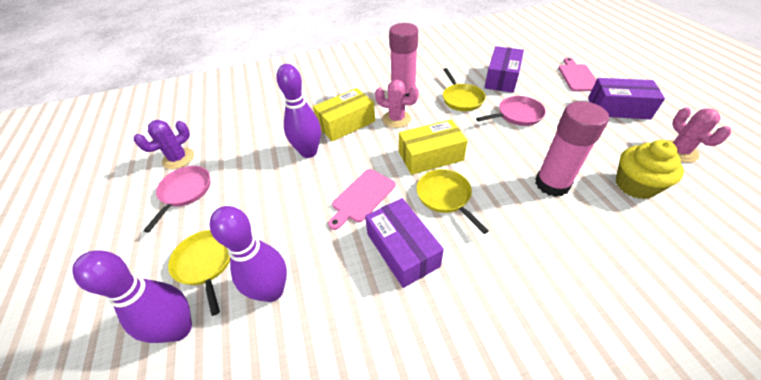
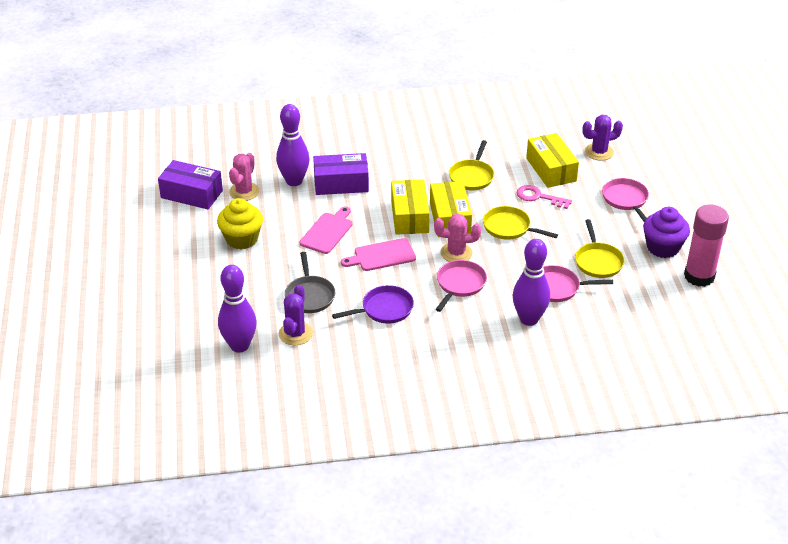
grey pan: none = 0 -> [285,252,335,313] = 1
pink glue stick: [389,23,418,96] [535,101,609,197] = 2 -> [684,204,729,287] = 1
pink key: none = 0 -> [517,185,572,209] = 1
pink pan: [143,166,211,233] [476,96,546,126] = 2 -> [436,260,487,312] [543,265,613,302] [602,178,649,222] = 3
purple box: [365,198,444,288] [484,46,524,93] [588,78,665,119] = 3 -> [158,160,223,209] [313,153,369,195] = 2
purple cactus: [134,120,194,169] = 1 -> [279,285,313,346] [582,115,623,161] = 2
purple cupcake: none = 0 -> [643,207,690,258] = 1
purple pan: none = 0 -> [332,285,414,324] = 1
yellow box: [313,88,375,141] [399,119,468,175] = 2 -> [391,179,430,235] [430,181,472,237] [526,133,579,188] = 3

